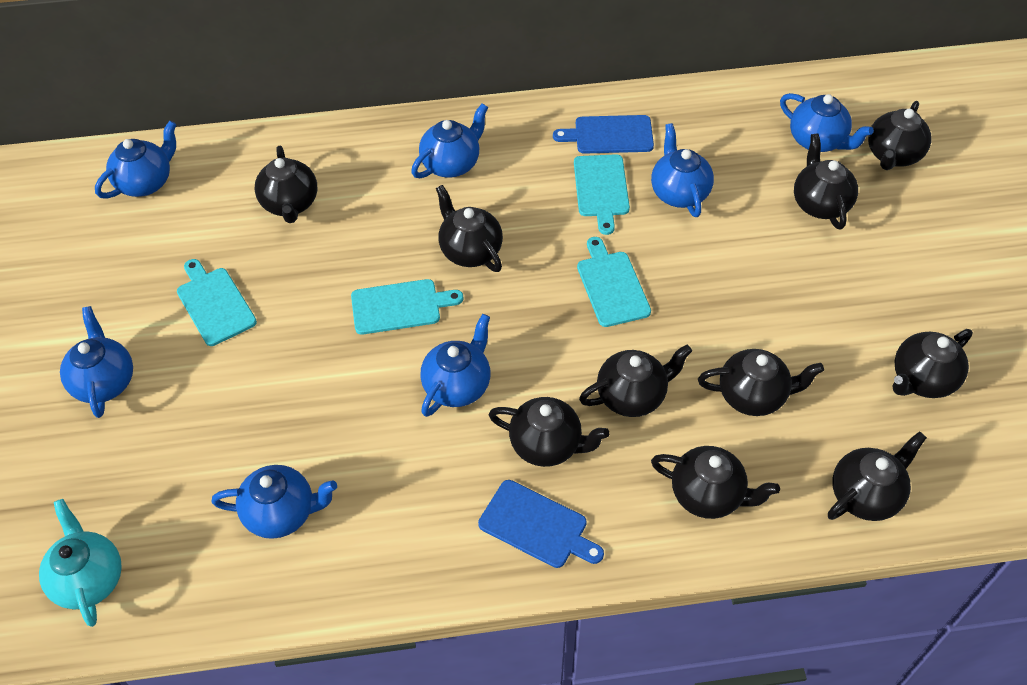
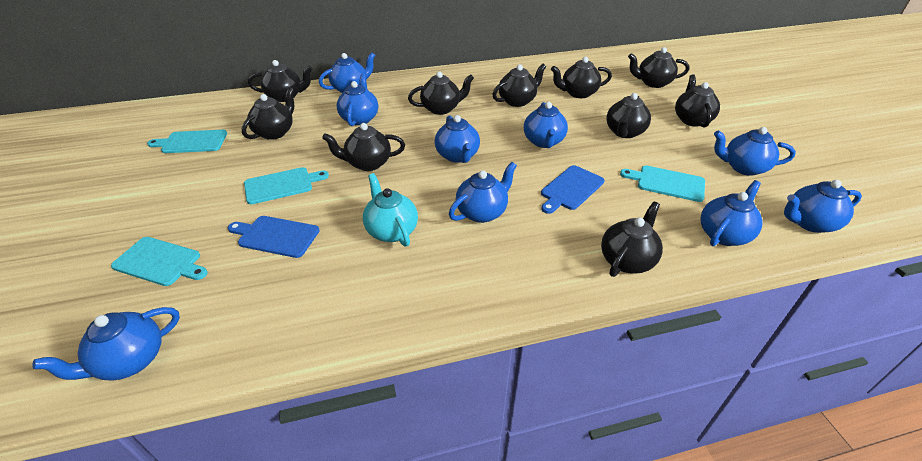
blue teapot: [60,306,133,418] [95,121,176,199] [212,465,337,539] [411,103,488,178] [420,314,490,417] [651,123,714,217] [780,93,874,152] = 7 -> [32,307,180,380] [319,52,375,93] [337,74,378,126] [435,115,480,163] [449,162,517,223] [524,102,568,148] [701,180,762,246] [714,127,796,176] [784,180,862,233] = 9

